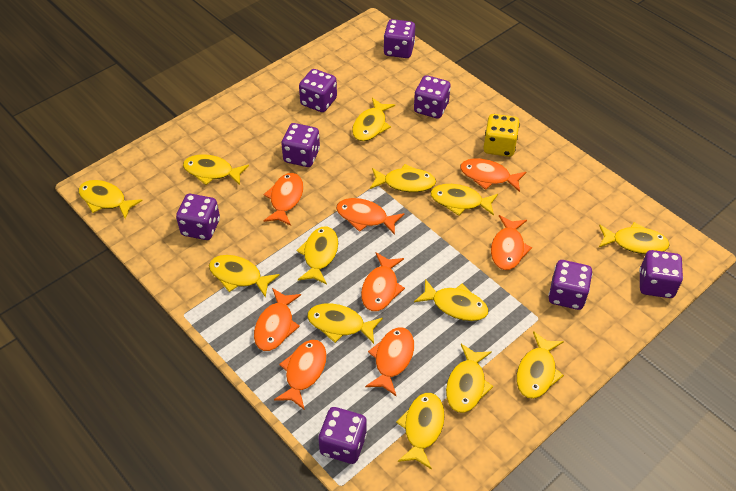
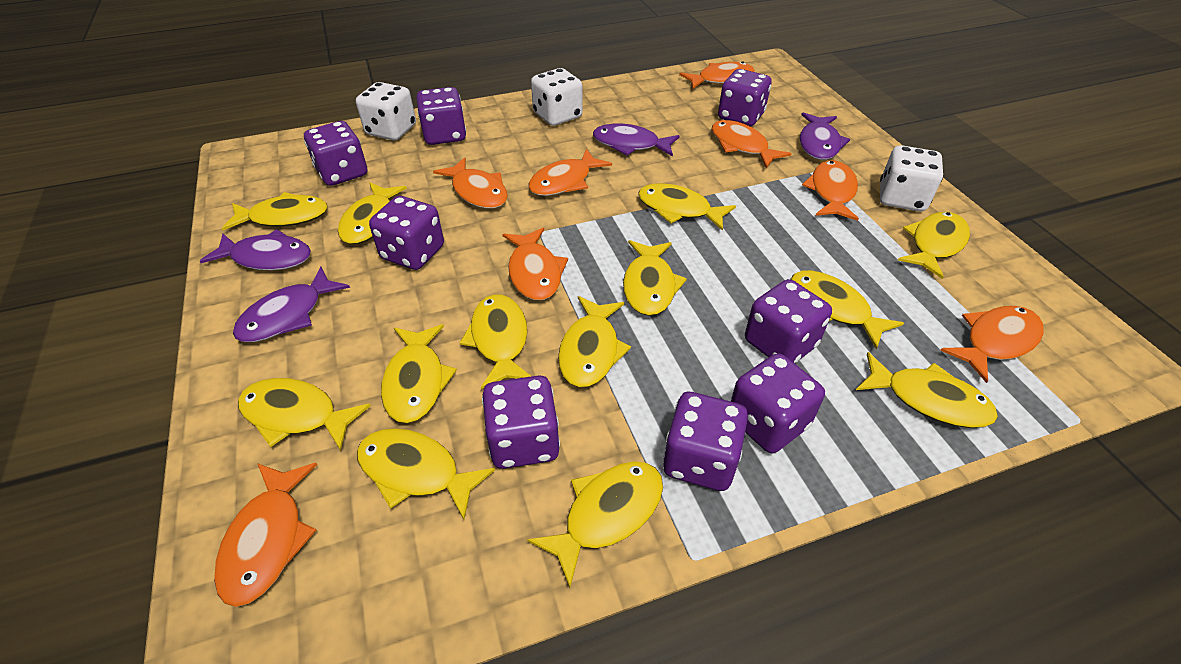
purple fish: none = 0 -> [200,229,311,270] [233,266,350,342] [593,123,680,157] [800,112,850,160] = 4
white dice: none = 0 -> [356,82,416,140] [531,68,583,126] [880,145,943,212] = 3
yellow dice: [484,114,520,157] = 1 -> none = 0

